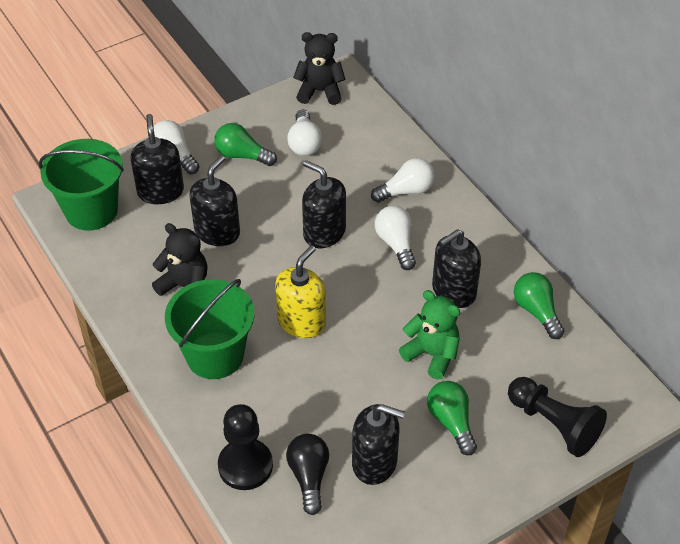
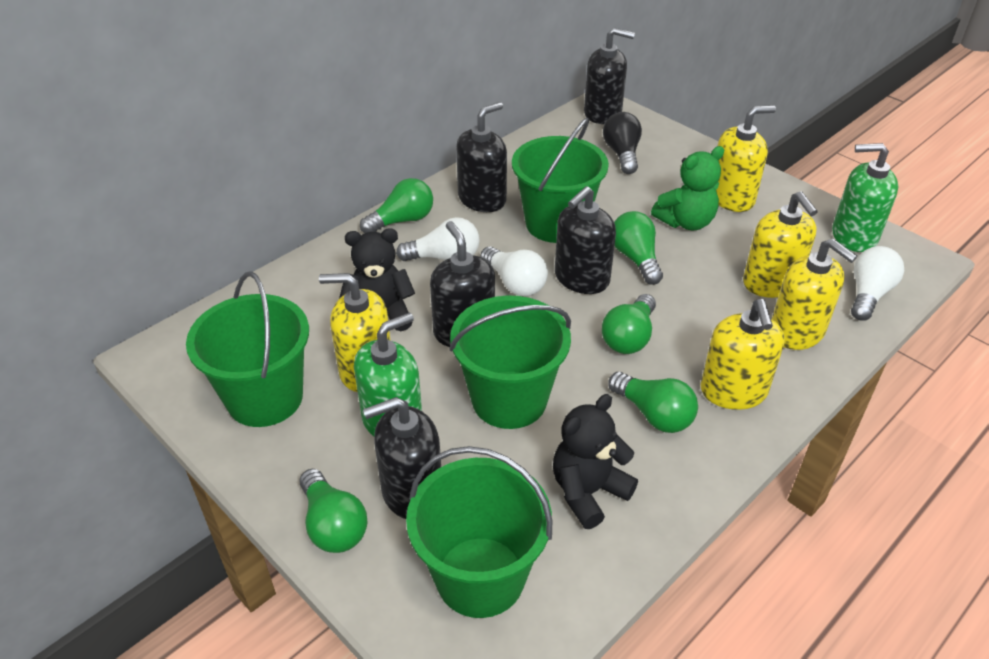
black pawn: [218,404,273,490] [508,377,607,457] = 2 -> none = 0
green bucket: [39,139,124,231] [165,279,254,379] = 2 -> [186,271,309,427] [406,446,552,618] [449,295,571,429] [512,118,609,243] = 4
green light bulb: [214,123,277,166] [427,381,477,455] [514,272,564,339] = 3 -> [300,469,368,553] [360,178,433,233] [602,294,656,354] [609,372,698,433] [614,211,663,285] = 5
green soap dispenser: none = 0 -> [354,312,422,436] [832,143,898,252] = 2
white light bulb: [153,120,200,174] [287,110,322,156] [371,158,435,203] [375,206,416,270] = 4 -> [396,217,480,261] [480,246,548,296] [851,246,904,321] = 3
yellow soap dispenser: [275,245,326,338] = 1 -> [319,273,391,392] [700,299,785,410] [716,105,776,212] [743,191,818,298] [772,239,857,350] = 5

